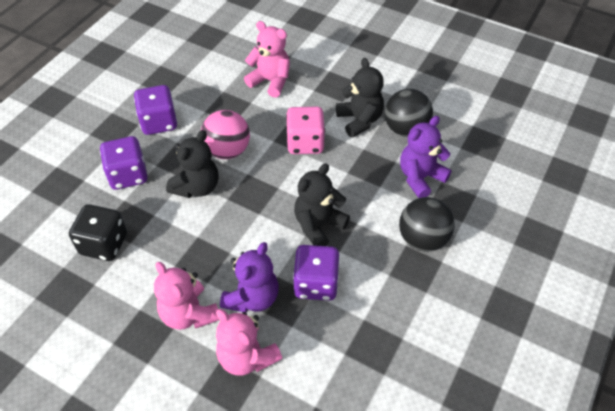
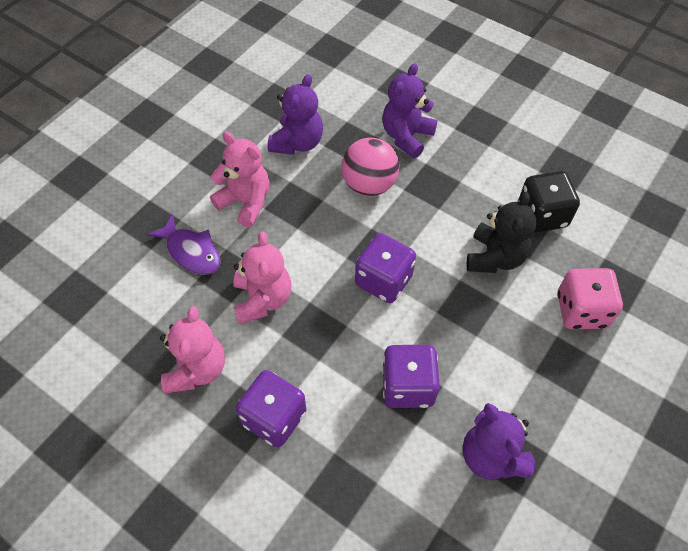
black ball: [385,89,433,137] [399,197,455,252] = 2 -> none = 0
black teddy bear: [166,130,218,198] [294,163,350,246] [336,58,384,138] = 3 -> [467,192,536,273] = 1
purple fish: none = 0 -> [147,214,221,275] = 1
purple teddy bear: [220,242,279,313] [400,116,452,198] = 2 -> [268,74,323,155] [382,63,438,159] [463,403,536,480] = 3

